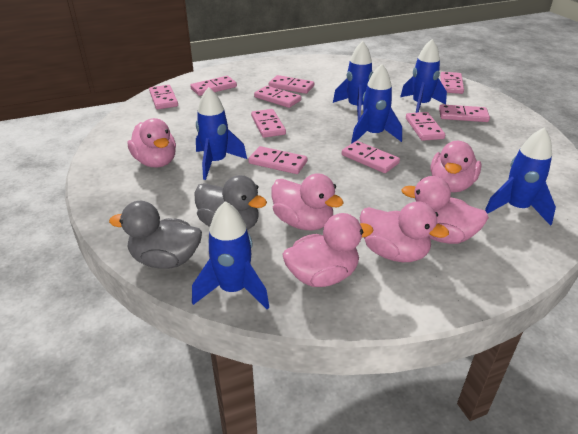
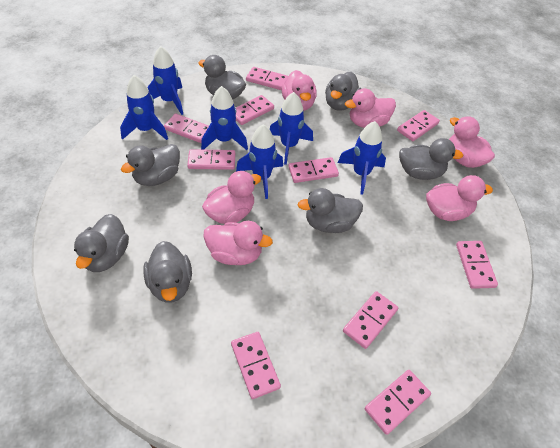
grey duck: [109,201,202,269] [194,175,267,230] = 2 -> [74,214,129,272] [121,144,180,186] [143,241,192,303] [199,55,246,99] [298,188,363,233] [325,72,361,111] [399,138,463,180] = 7

